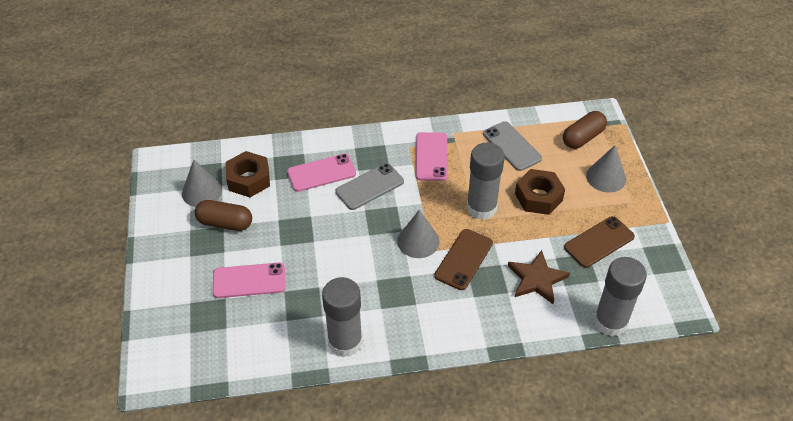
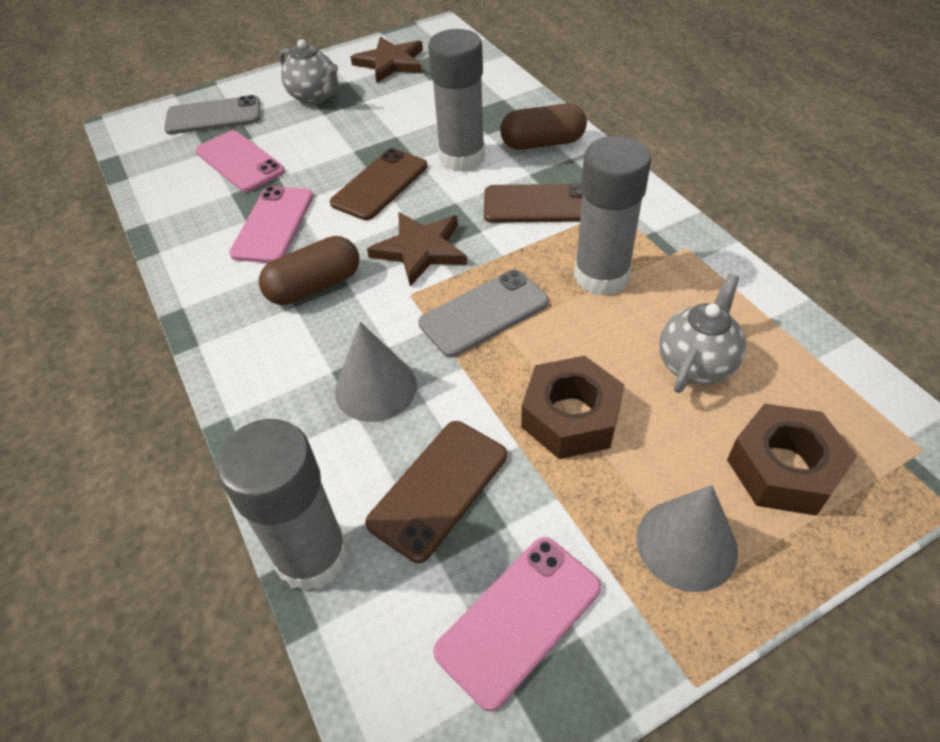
brown phone: [434,229,493,290] [564,216,635,268] = 2 -> [330,148,428,220] [365,421,507,563] [484,183,583,223] = 3
brown star: [508,250,570,304] = 1 -> [351,37,423,83] [367,212,467,287] = 2
grey cone: [182,160,222,207] [397,210,439,258] [586,145,626,193] = 3 -> [335,322,417,422] [637,485,738,592] = 2
grey teapot: none = 0 -> [279,39,338,104] [659,274,746,393] = 2

